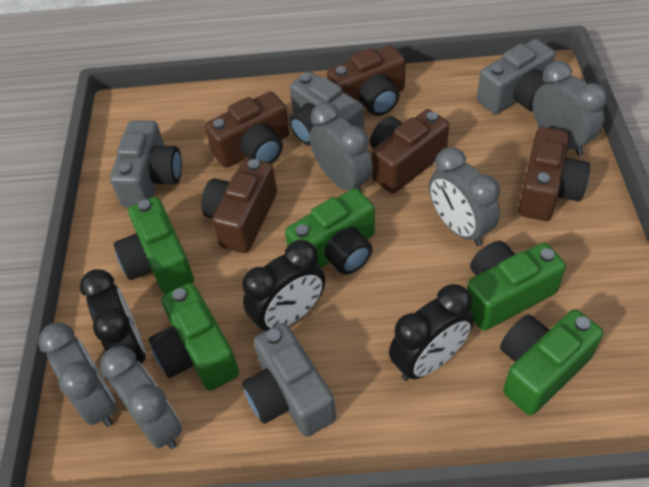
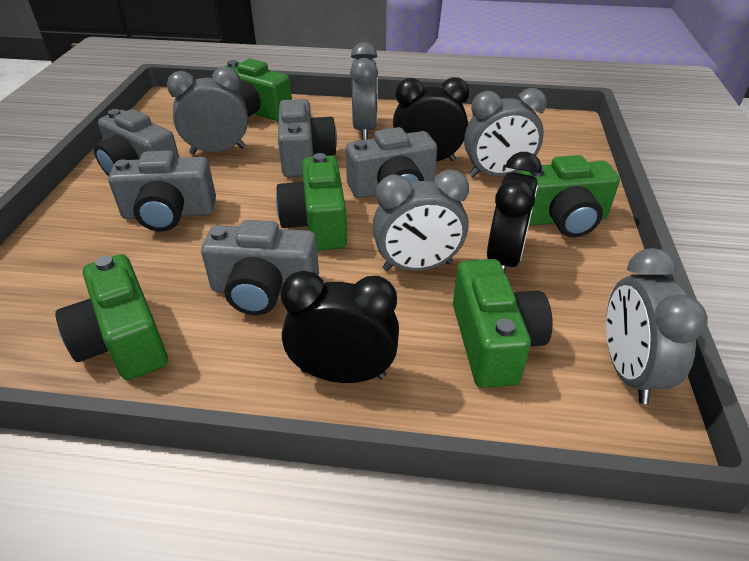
brown camera: [201,158,277,253] [205,91,290,168] [327,45,406,116] [370,109,449,193] [518,127,590,221] = 5 -> none = 0
grey camera: [110,121,182,208] [242,323,336,437] [289,72,364,145] [477,39,555,114] = 4 -> [94,109,179,176] [108,150,216,232] [201,220,319,315] [278,99,337,177] [346,127,437,198] = 5

